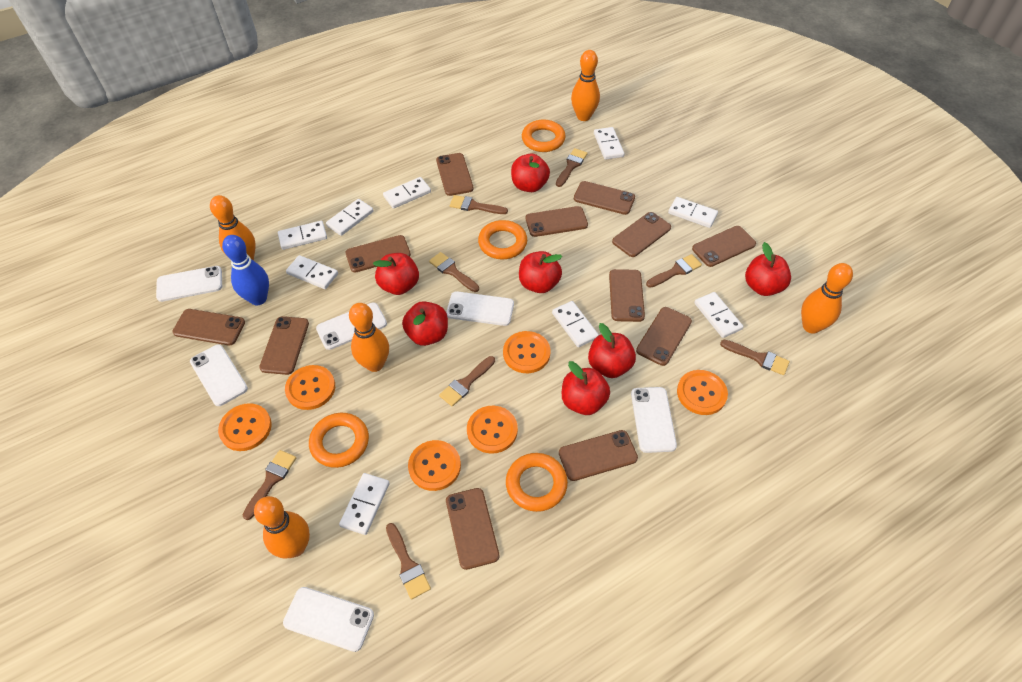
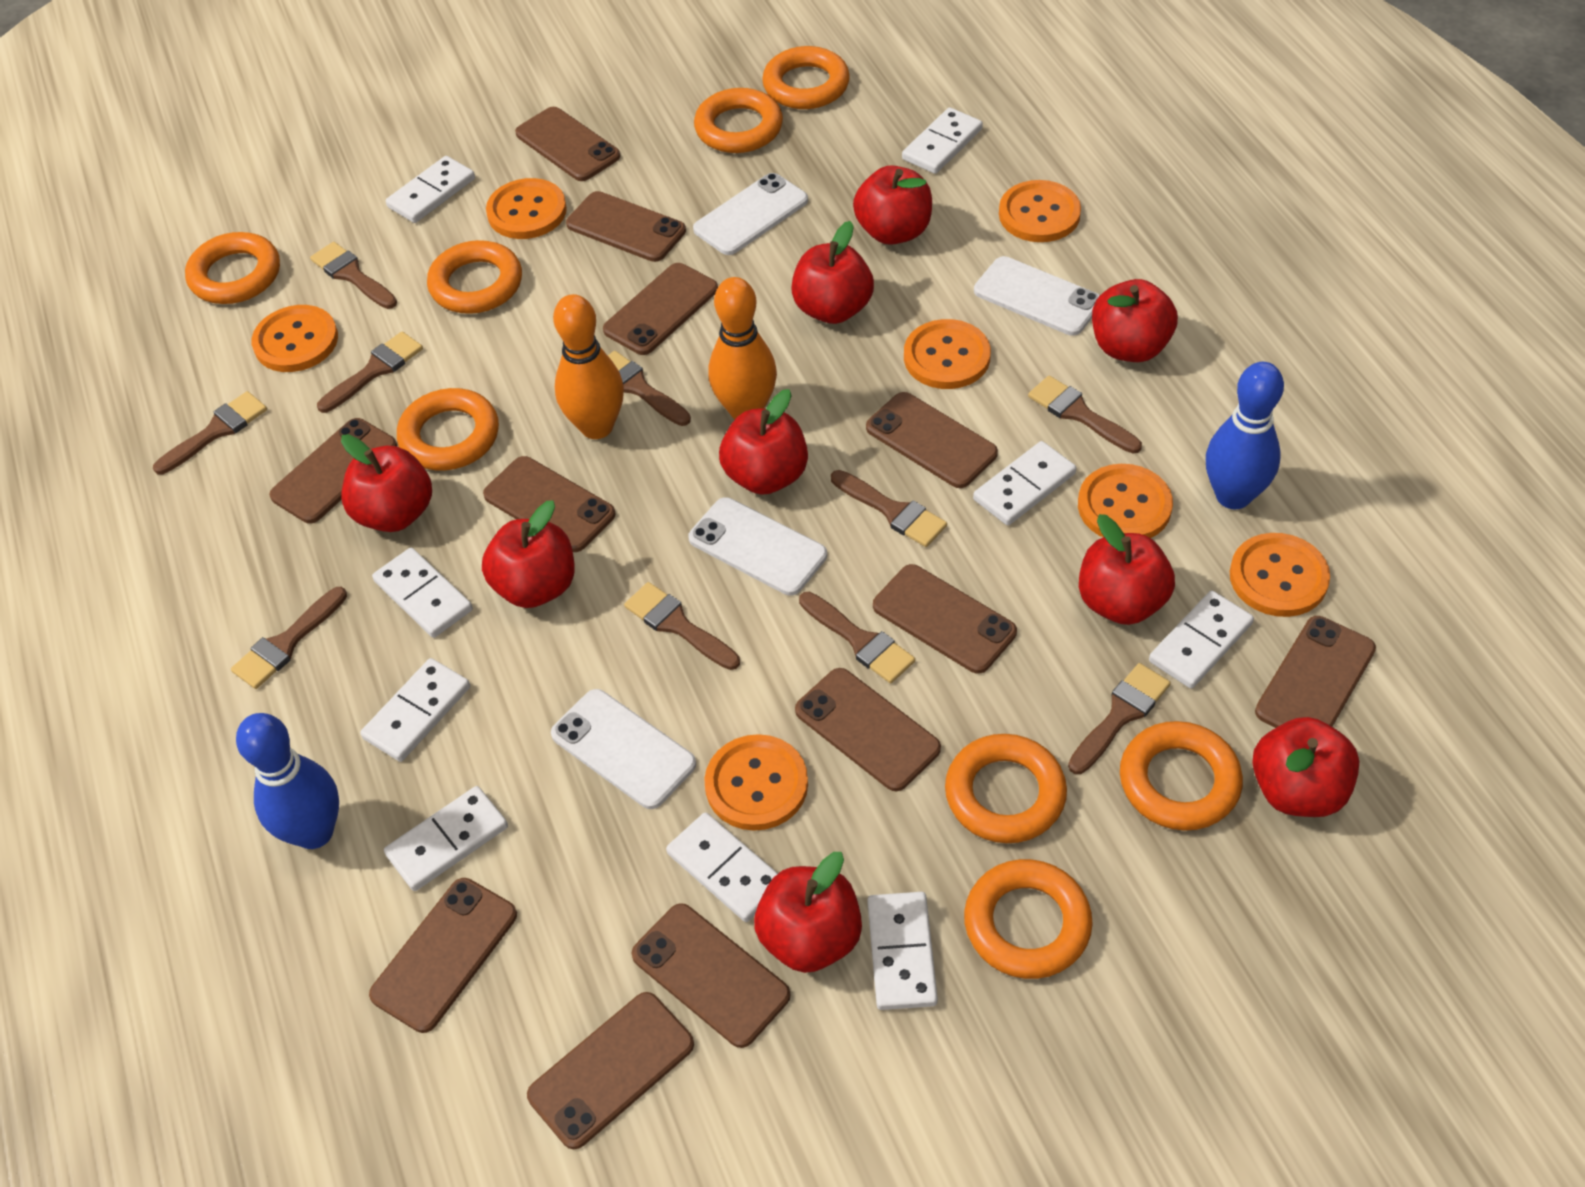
blue bowling pin: [222,235,269,305] = 1 -> [236,713,339,849] [1206,362,1284,509] = 2
brown brush: [243,450,296,520] [386,523,431,600] [429,252,479,292] [439,356,495,407] [450,195,508,214] [556,148,588,187] [646,254,702,288] [720,340,790,375] = 8 -> [153,391,267,475] [231,587,347,689] [310,242,397,309] [317,331,423,413] [608,351,691,426] [624,582,740,670] [799,592,915,683] [831,470,947,547] [1028,376,1142,453] [1068,663,1171,774] = 10
orange bowling pin: [210,195,256,261] [254,496,310,559] [349,303,389,372] [571,50,600,121] [801,263,853,334] = 5 -> [553,294,624,439] [708,277,777,419] = 2
orange button: [218,403,272,451] [285,365,335,410] [408,440,461,491] [467,406,518,454] [503,331,550,373] [677,370,728,415] = 6 -> [252,305,338,372] [486,178,567,239] [704,734,808,831] [904,319,991,389] [999,180,1081,242] [1078,464,1173,538] [1230,533,1330,617] = 7
orange ring: [309,413,369,468] [478,220,527,259] [506,453,568,512] [522,120,566,152] = 4 -> [185,232,280,304] [397,388,499,471] [427,240,522,314] [694,88,783,153] [762,46,850,109] [945,734,1067,843] [964,859,1093,979] [1120,721,1243,831] = 8
red apple: [373,253,419,295] [402,301,448,346] [511,154,550,192] [519,251,562,293] [562,361,610,415] [588,323,636,378] [745,242,791,296] = 7 -> [341,434,432,532] [482,500,575,608] [719,389,808,495] [754,852,862,973] [791,221,874,324] [853,165,932,245] [1079,514,1175,625] [1092,279,1178,362] [1252,717,1360,817] = 9
white phone: [156,266,222,302] [190,344,248,406] [283,587,374,652] [316,303,387,350] [446,291,514,326] [631,387,677,453] = 6 -> [551,689,696,809] [688,497,827,596] [693,173,808,255] [974,256,1100,336] = 4

